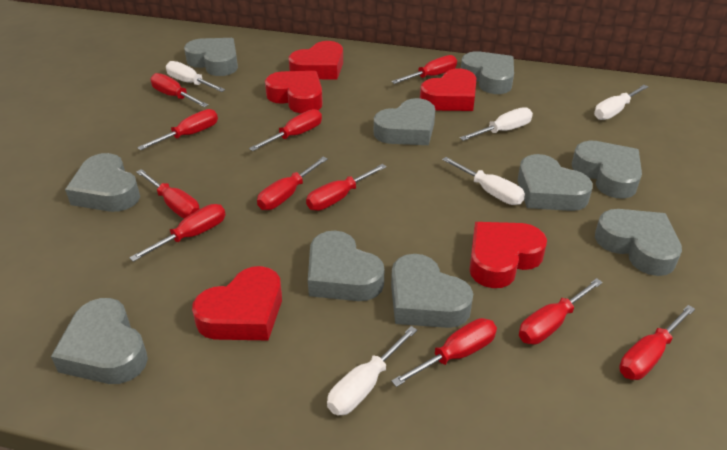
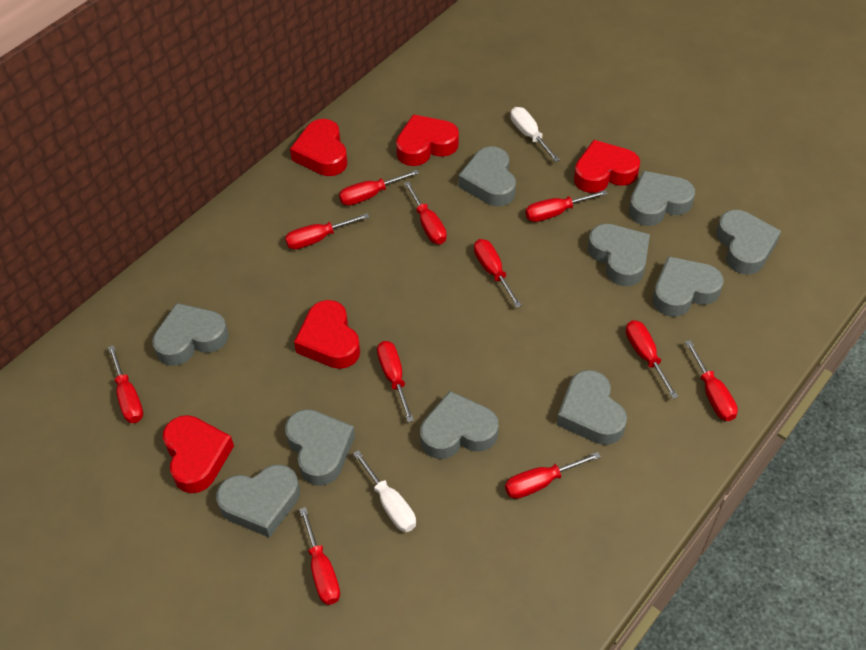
white screwdriver: [166,61,225,92] [327,326,417,415] [442,157,525,205] [460,107,533,141] [594,85,648,120] = 5 -> [353,450,416,532] [511,107,560,162] = 2

